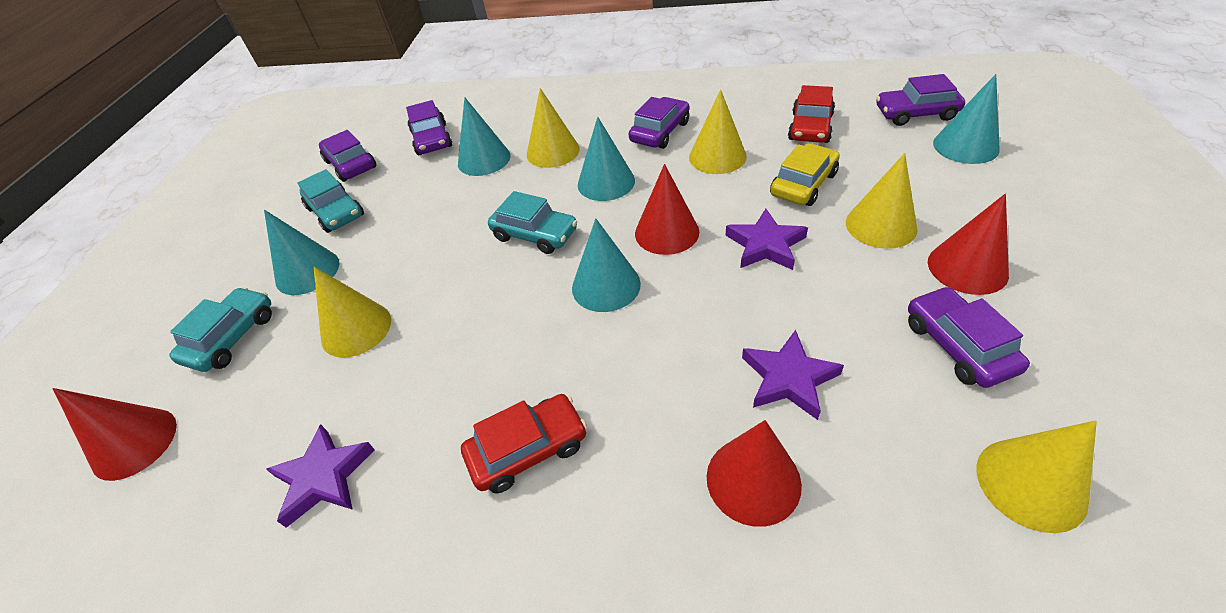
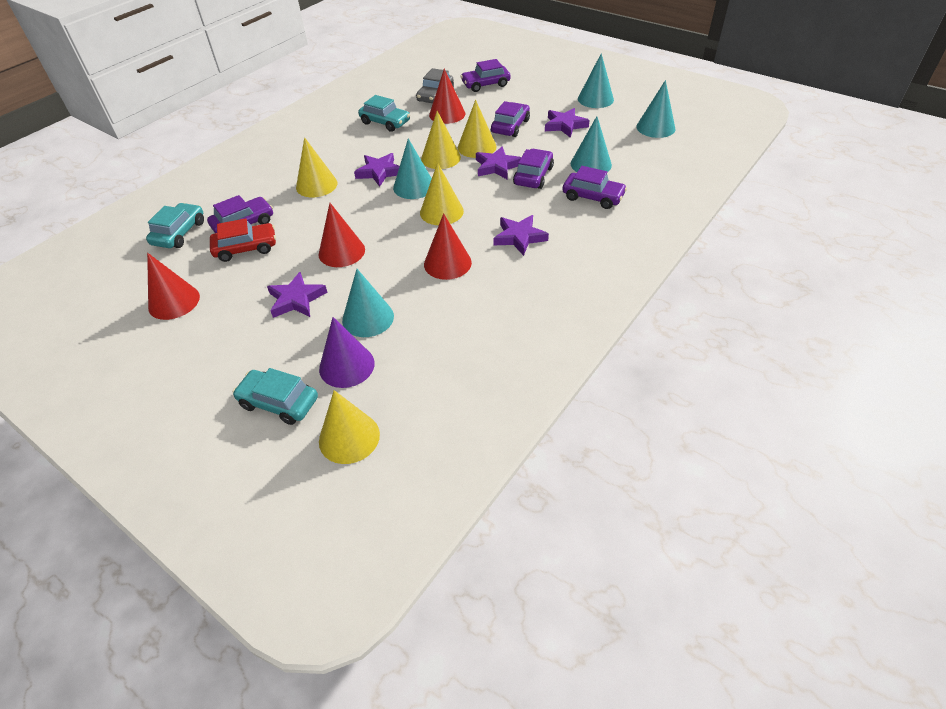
grey car: none = 0 -> [416,68,454,103] = 1
purple cone: none = 0 -> [319,317,375,388] = 1
purple star: [266,424,375,528] [725,209,808,270] [742,330,844,420] = 3 -> [267,272,328,318] [354,153,400,187] [476,146,521,179] [493,215,549,256] [545,108,590,138] = 5
red car: [461,394,587,494] [788,85,835,143] = 2 -> [210,218,276,262] = 1
yellow car: [770,143,840,206] = 1 -> none = 0

